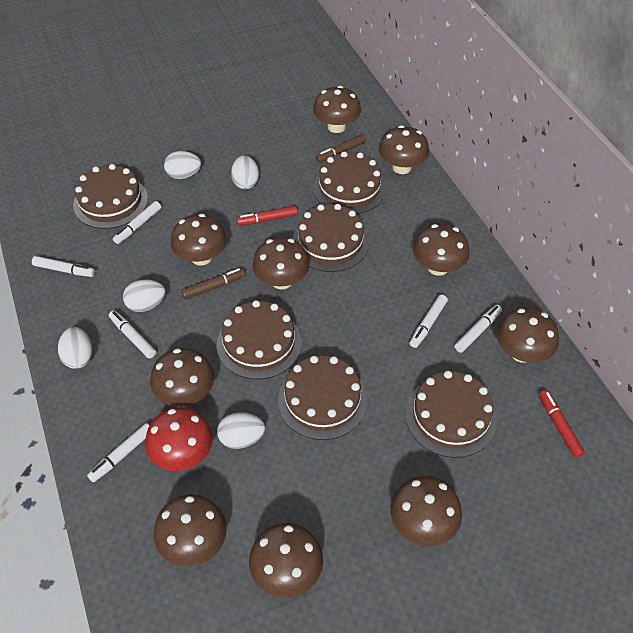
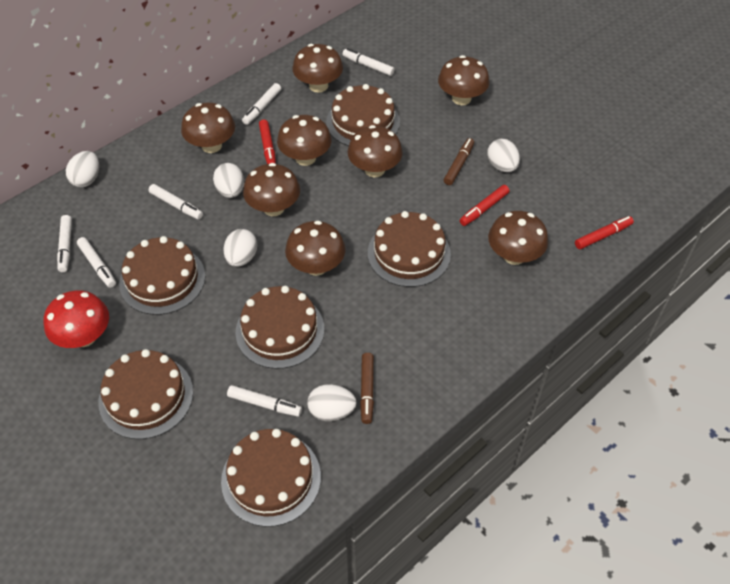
brown mushroom: [150,348,214,407] [154,494,227,567] [171,214,227,266] [249,523,323,598] [252,237,310,289] [313,86,361,133] [379,125,429,174] [390,476,462,546] [413,224,470,276] [497,308,559,363] = 10 -> [181,103,235,153] [243,163,300,216] [277,115,332,166] [285,221,345,276] [292,44,343,93] [348,125,403,177] [438,55,489,105] [488,211,548,265] = 8
red marker: [236,206,298,226] [539,390,585,458] = 2 -> [259,120,276,164] [460,185,510,226] [575,216,634,249] = 3

